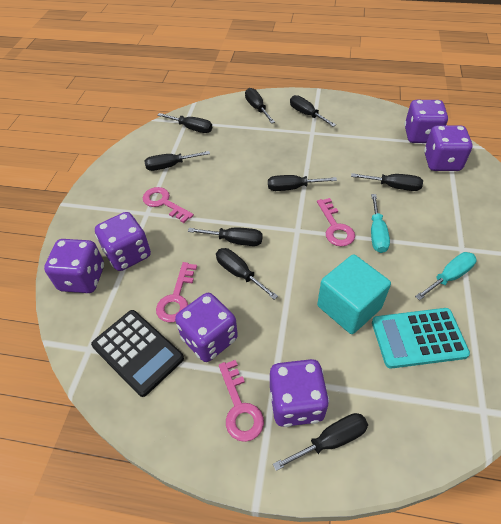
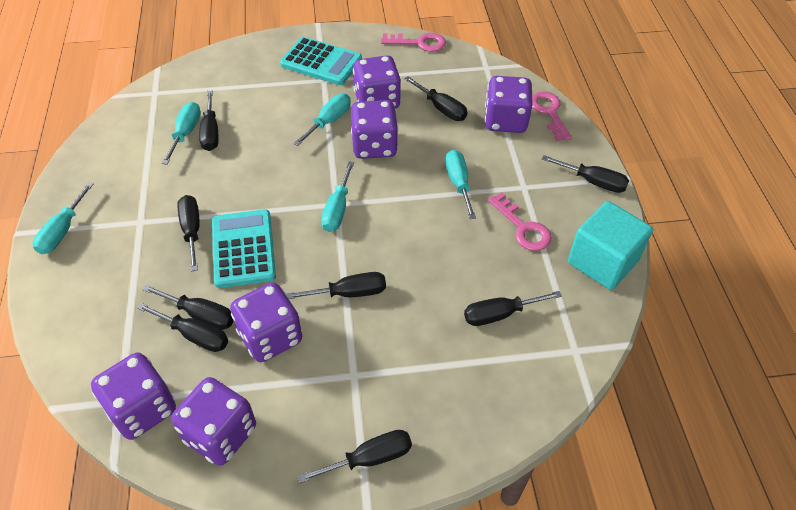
black calculator: [91,310,184,397] = 1 -> none = 0
pink key: [143,187,194,223] [156,262,197,323] [219,360,264,442] [317,198,355,247] = 4 -> [381,33,446,52] [488,192,552,251] [532,91,572,141] = 3
turquoise calculator: [372,308,470,369] = 1 -> [212,209,276,288] [280,37,362,85] = 2
turquoise screwdriver: [371,194,390,253] [415,252,477,300] = 2 -> [33,182,94,254] [162,102,201,164] [293,94,350,146] [321,162,354,232] [445,150,476,219] = 5

